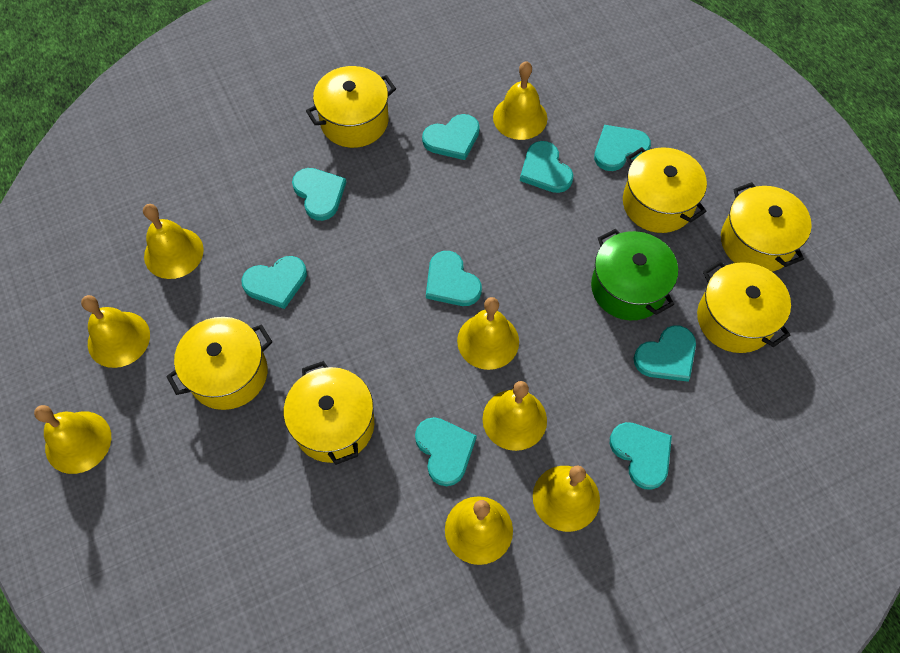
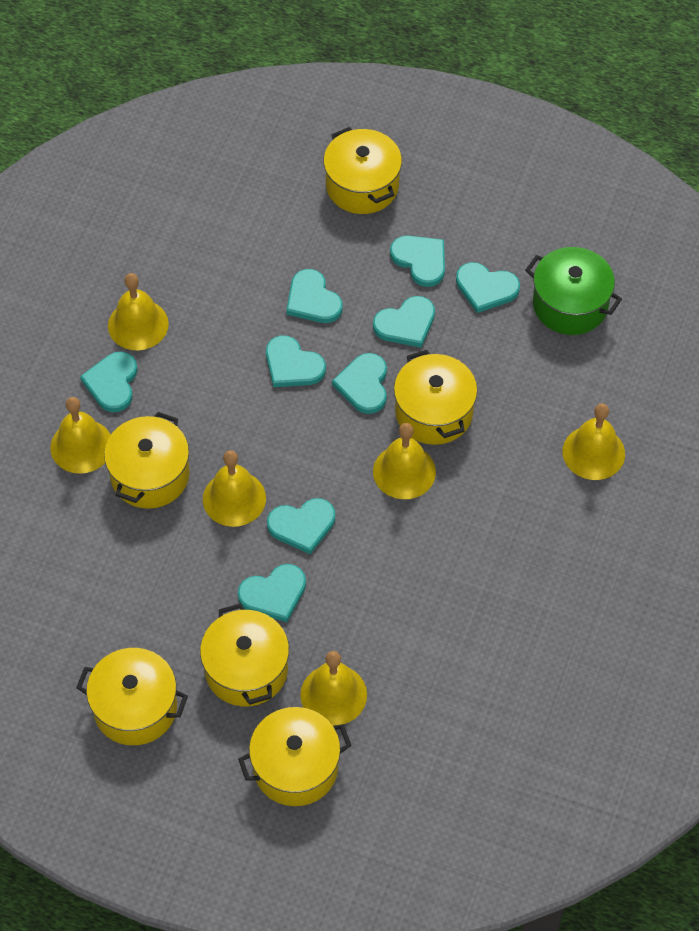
yellow bell: [34,405,111,474] [81,295,150,368] [143,204,204,279] [445,496,513,565] [457,297,519,370] [482,381,547,451] [493,61,547,140] [533,466,600,532] = 8 -> [50,397,111,474] [108,273,169,350] [203,450,266,527] [300,651,367,726] [373,423,436,499] [563,403,625,480] = 6

